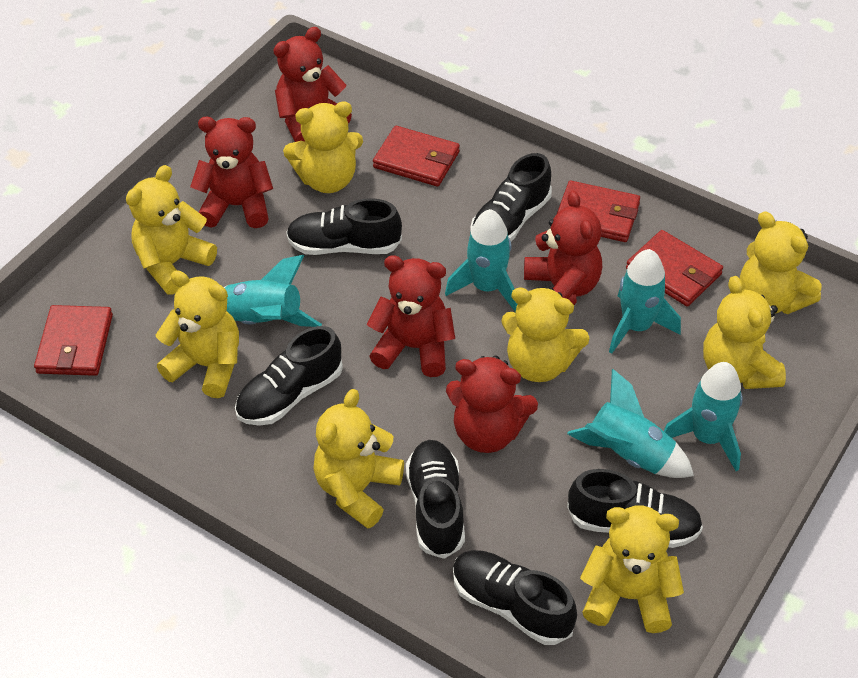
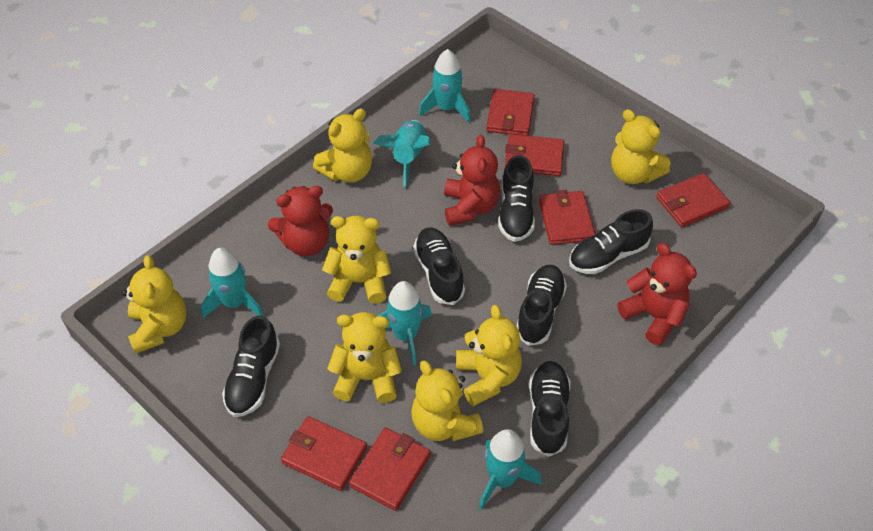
red teddy bear: [190,117,273,228] [274,27,352,142] [367,255,455,377] [446,356,538,453] [524,190,602,305] = 5 -> [268,186,333,256] [444,134,500,226] [617,243,697,345] = 3
red wallet: [34,305,113,376] [373,126,460,187] [557,181,640,242] [626,230,723,306] = 4 -> [281,416,367,491] [349,427,431,511] [486,89,535,136] [505,134,564,176] [539,190,596,245] [656,173,731,227] = 6
yellow teddy bear: [126,165,217,295] [156,270,239,398] [283,101,363,193] [313,389,404,529] [501,287,590,382] [580,506,684,633] [703,276,786,389] [740,211,822,314] = 8 -> [122,255,187,354] [313,108,372,183] [322,216,391,304] [327,312,402,403] [411,360,483,442] [456,305,522,407] [611,109,671,184] = 7

